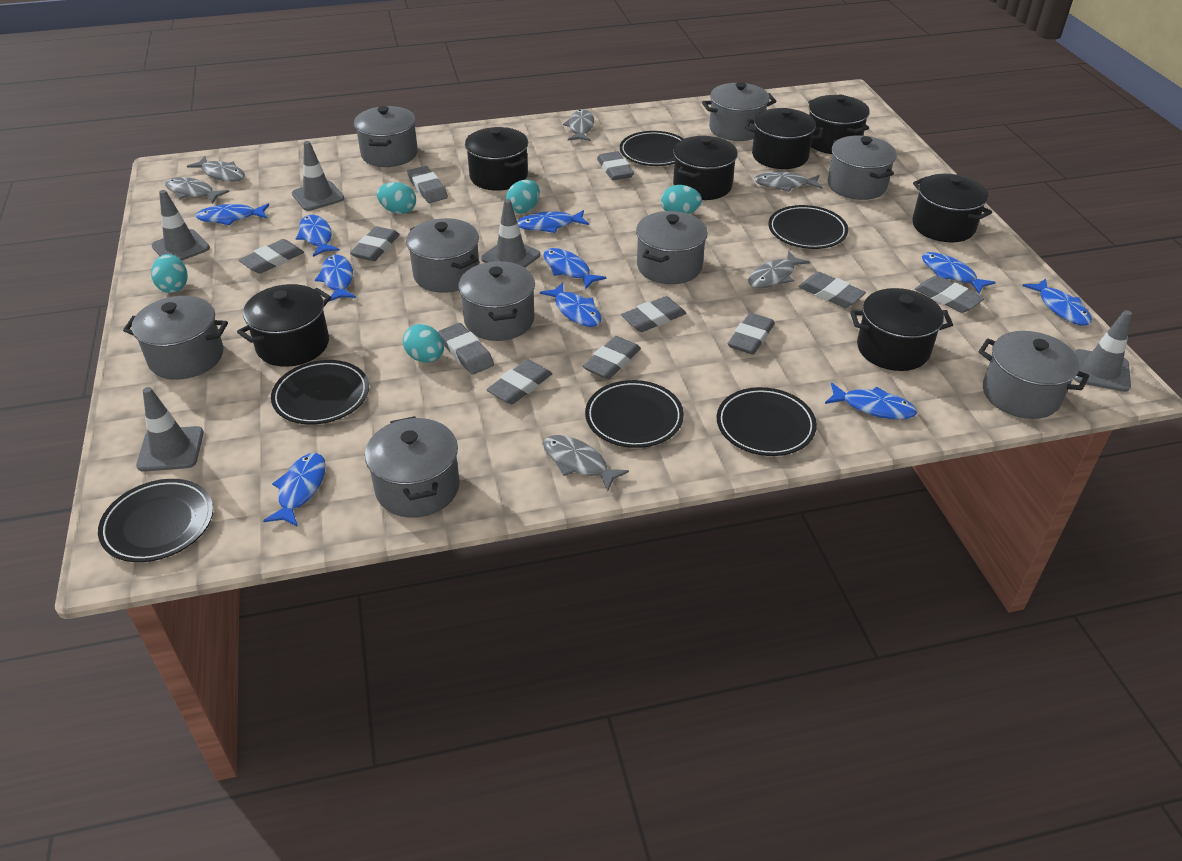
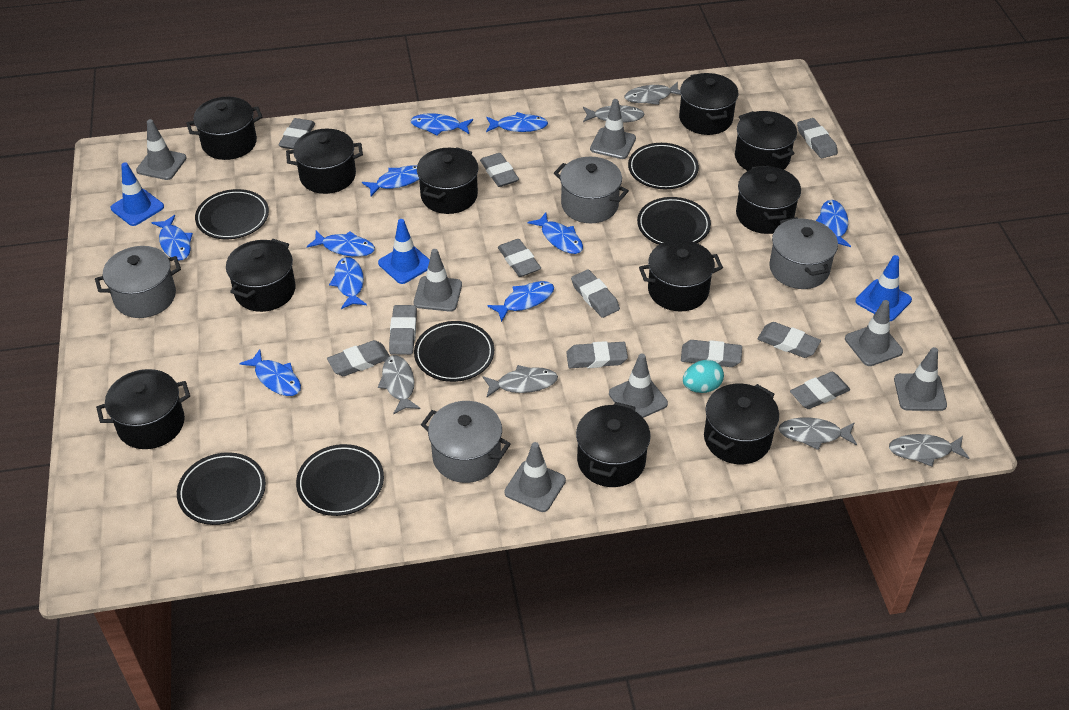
black pot: [237,284,331,367] [465,127,528,191] [673,136,738,200] [745,108,823,169] [808,95,870,154] [850,288,953,371] [912,174,992,242] = 7 -> [96,369,190,449] [186,97,262,160] [226,239,296,312] [286,129,363,194] [417,147,479,214] [576,402,651,487] [639,239,723,311] [679,73,738,135] [704,384,779,464] [735,111,797,171] [736,166,801,234] = 11
blue traffic cone: none = 0 -> [111,162,164,226] [378,219,430,284] [856,255,912,321] = 3
grey pot: [123,296,228,379] [354,106,418,167] [365,416,460,518] [406,218,479,293] [458,261,535,341] [636,211,708,284] [702,82,776,141] [828,135,897,200] [979,331,1089,419] = 9 -> [95,246,181,318] [421,401,511,483] [554,157,629,223] [769,217,838,289] = 4
grey traffic cone: [136,387,204,472] [152,190,210,261] [292,141,344,211] [481,199,541,267] [1074,310,1132,392] = 5 -> [136,119,187,180] [414,249,462,312] [504,442,566,512] [590,99,636,159] [609,354,668,418] [845,300,903,366] [894,347,947,411] = 7
turquoise egg: [151,254,188,293] [377,182,416,214] [403,324,444,363] [506,180,540,214] [661,185,702,214] = 5 -> [683,360,724,393] = 1

